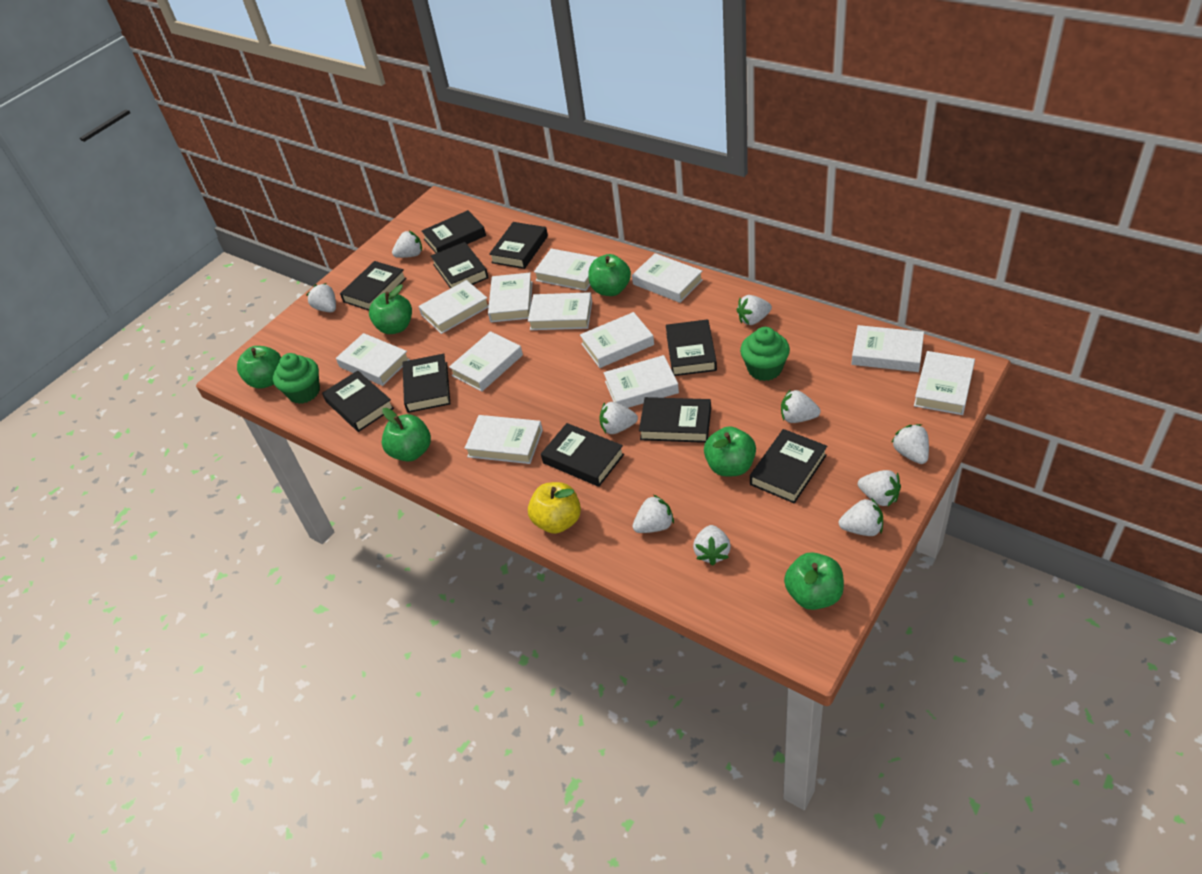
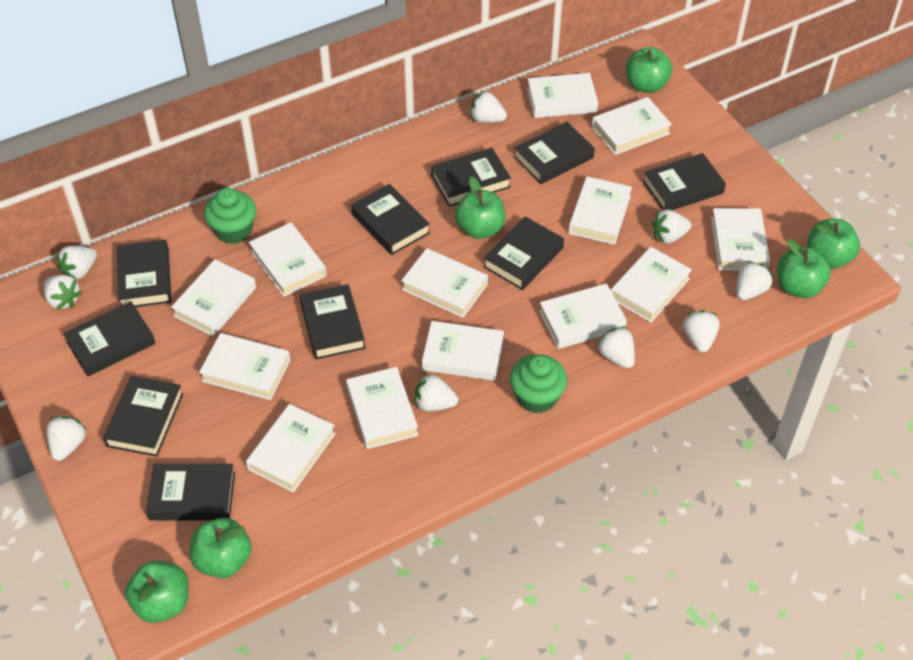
white book: [336,333,410,386] [418,280,489,334] [449,331,523,392] [464,415,543,464] [488,273,533,322] [528,292,592,330] [534,249,598,291] [580,312,654,368] [604,355,679,408] [632,253,703,303] [851,325,924,372] [914,351,975,415] = 12 -> [171,259,256,336] [199,333,290,400] [246,404,336,492] [249,223,327,297] [346,367,418,449] [401,248,488,318] [422,321,504,381] [527,73,598,118] [539,283,627,349] [569,177,632,245] [592,97,672,155] [611,247,692,322] [711,208,770,270] = 13
white strawberry: [306,283,336,312] [392,231,422,258] [599,402,638,434] [632,495,674,533] [693,525,731,565] [737,295,772,325] [781,389,821,423] [839,498,883,536] [858,470,901,507] [891,424,929,464] = 10 -> [44,275,82,310] [46,416,87,461] [57,246,97,280] [415,373,458,411] [470,90,507,123] [597,326,635,369] [652,210,691,243] [683,310,720,353] [737,261,773,300] = 9
yellow apple: [528,482,581,534] = 1 -> none = 0

